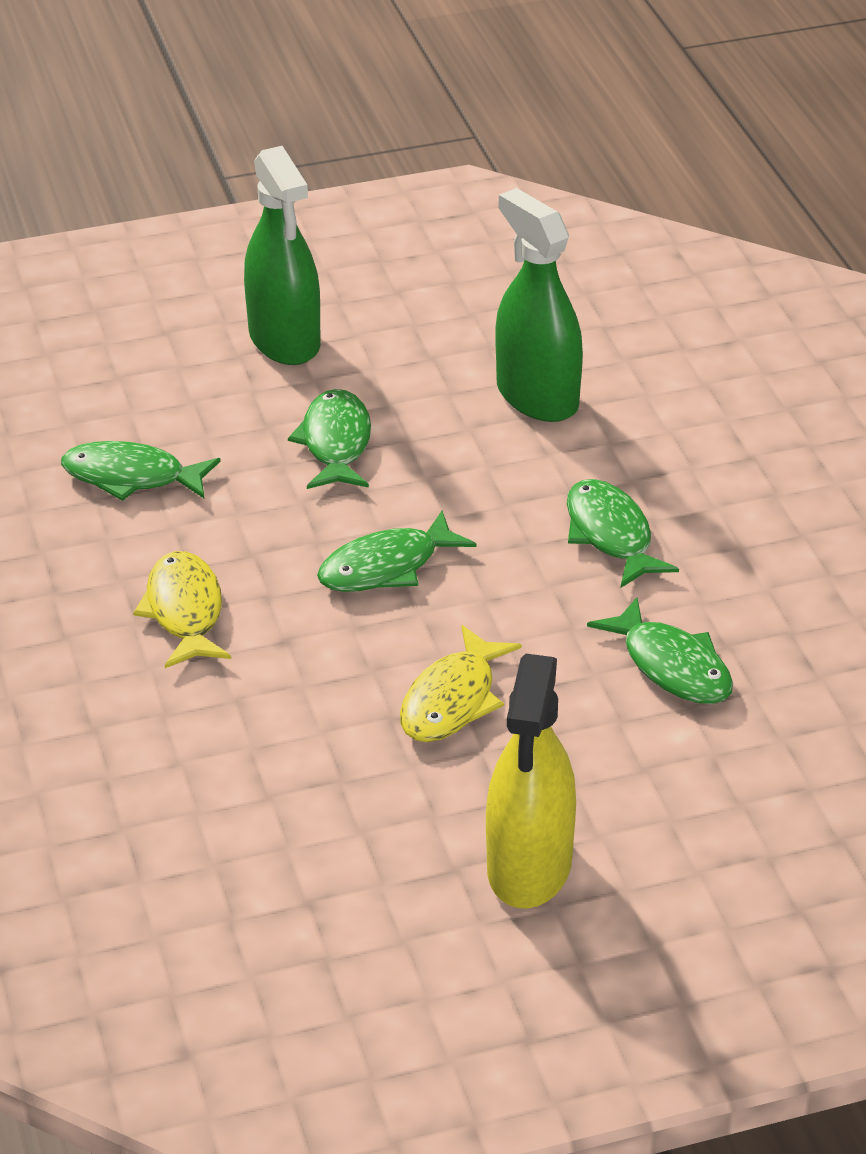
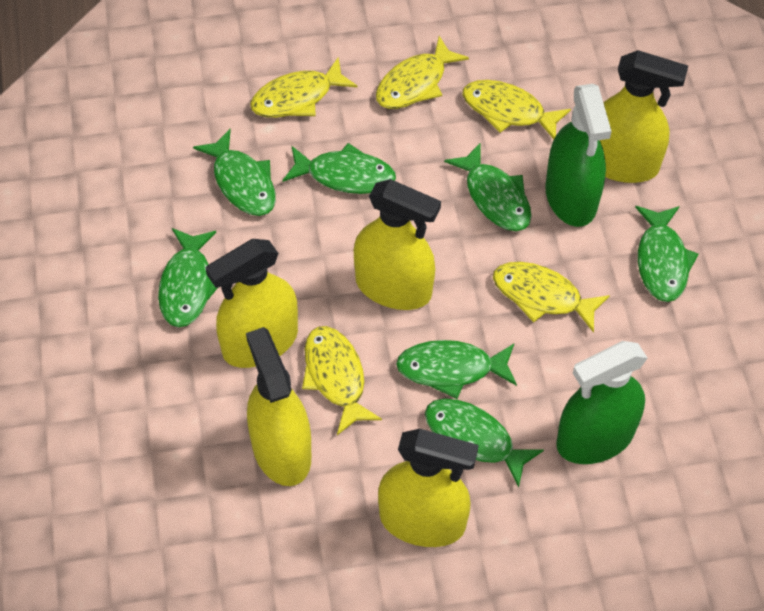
green fish: [61,441,221,501] [288,389,371,489] [317,511,476,592] [567,479,679,588] [587,597,733,704] = 5 -> [158,228,217,327] [193,129,276,216] [282,143,396,194] [396,340,517,399] [425,399,544,488] [444,142,532,231] [635,206,699,302] = 7
yellow fish: [133,551,231,668] [400,625,521,742] = 2 -> [250,57,358,118] [302,326,382,435] [376,36,469,109] [462,80,571,139] [493,262,610,333] = 5
yellow spray bottle: [486,654,576,908] = 1 -> [206,239,298,368] [246,327,311,486] [354,179,441,310] [378,429,479,547] [600,50,688,183] = 5

